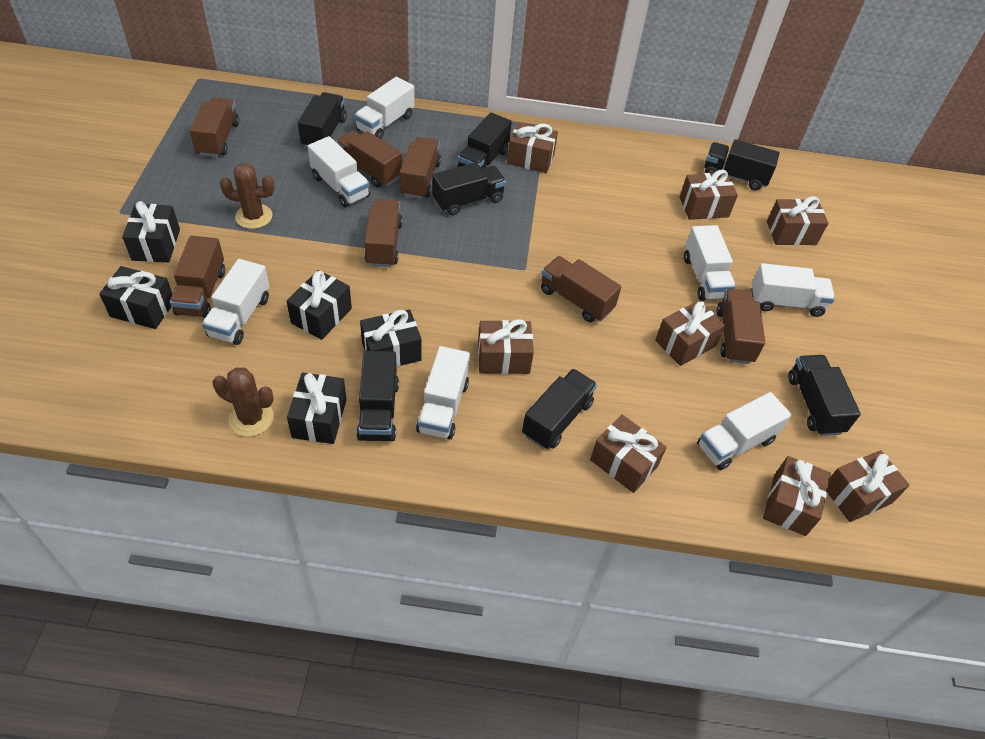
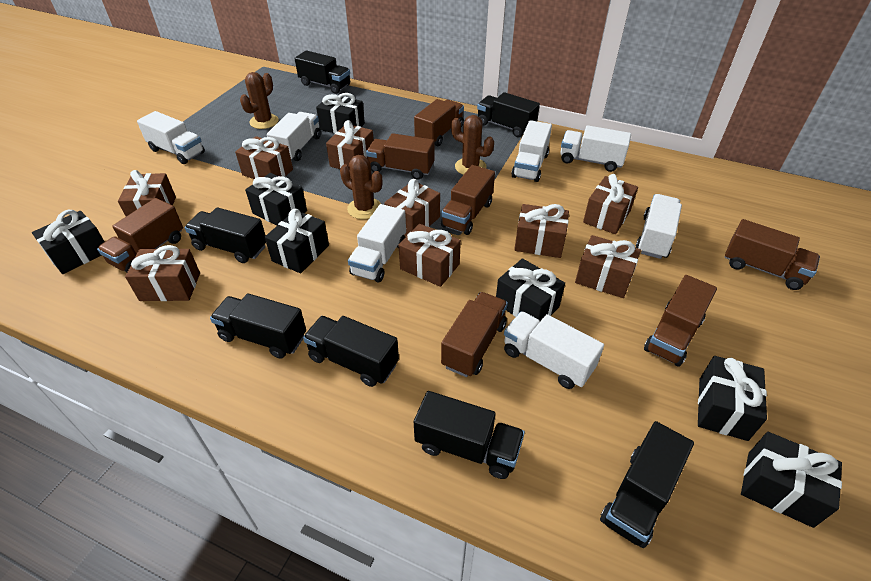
black gift: [99,266,172,329] [122,201,180,262] [287,270,352,340] [287,372,347,444] [360,309,422,367] = 5 -> [32,210,105,274] [245,173,307,225] [265,209,329,273] [316,93,365,134] [496,258,565,321] [698,356,767,441] [741,432,842,528] = 7
brown cactus: [212,367,274,437] [220,163,275,229] = 2 -> [240,72,279,129] [340,155,382,219] [451,115,494,175] = 3
brown gift: [478,319,534,374] [507,122,558,173] [590,414,667,493] [655,300,725,366] [679,170,738,220] [763,456,831,536] [767,196,828,245] [827,450,910,522] = 8 -> [118,170,176,216] [125,245,200,301] [235,136,293,179] [326,120,374,169] [384,179,440,236] [399,224,461,287] [514,204,569,258] [575,235,641,298] [583,174,638,234] = 9

